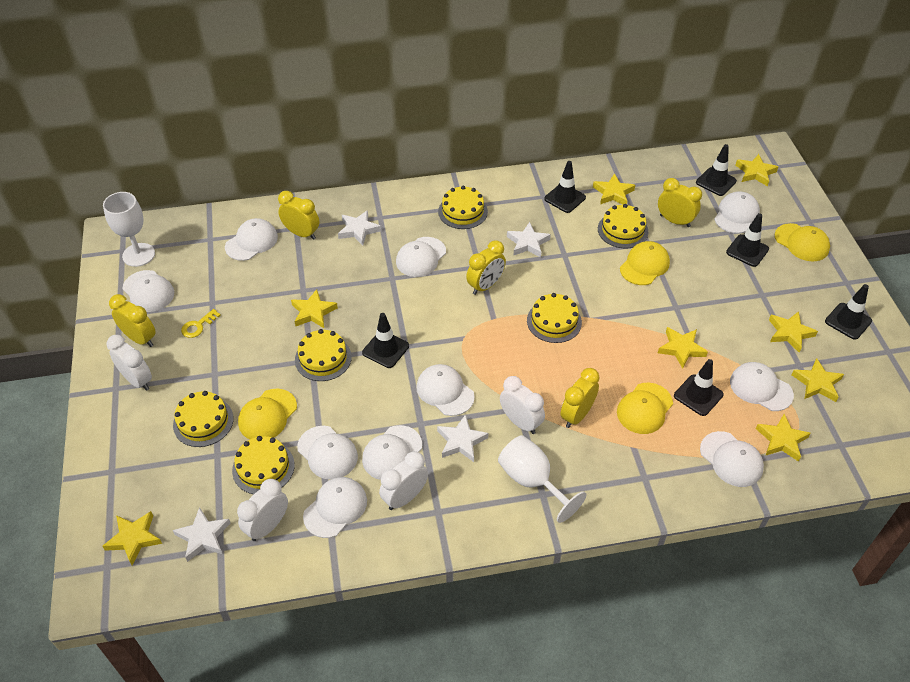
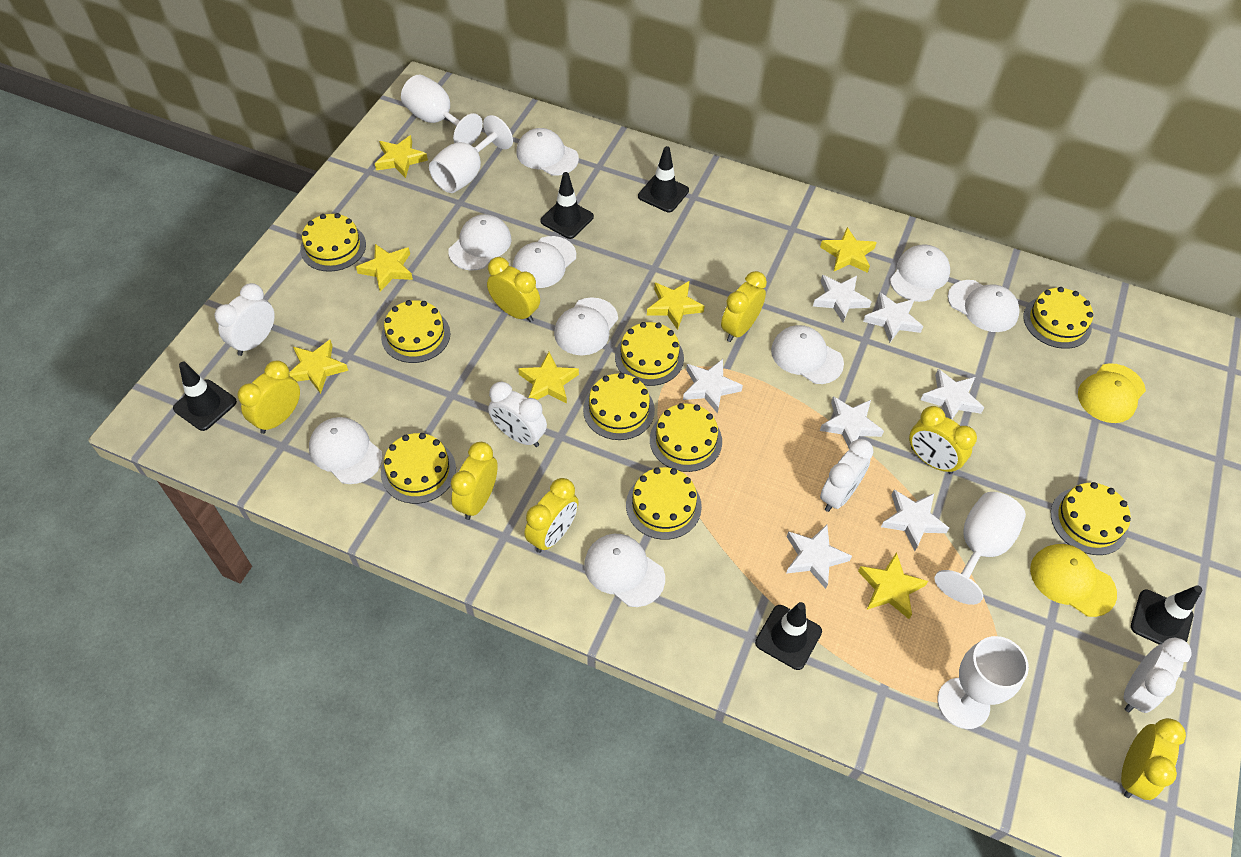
black traffic cone: [362,313,409,368] [544,161,586,213] [674,359,723,416] [696,144,737,196] [726,213,769,267] [825,284,872,340] = 6 -> [173,362,237,431] [540,172,594,239] [638,146,689,212] [755,602,822,670] [1131,585,1202,645] = 5
white cap: [122,270,174,312] [225,218,278,261] [297,426,358,480] [303,477,367,538] [362,425,422,480] [396,237,446,277] [416,364,475,416] [700,431,764,487] [714,191,760,234] [730,362,794,411] = 10 -> [309,417,383,484] [448,214,511,271] [513,236,576,288] [516,128,579,176] [554,297,618,355] [584,534,665,607] [771,325,844,384] [890,244,950,302] [948,280,1020,332] = 9
white goblet: [103,192,155,267] [498,435,586,523] = 2 -> [401,75,483,145] [429,115,513,193] [935,492,1026,605] [938,636,1029,729] = 4
white star: [173,507,231,562] [338,210,381,245] [437,414,489,462] [507,222,551,257] = 4 -> [683,359,743,414] [786,525,852,589] [813,275,872,323] [820,396,884,450] [863,292,923,343] [881,490,949,551] [920,369,984,420] = 7
yellow cake: [173,391,234,447] [232,436,295,494] [295,329,352,381] [438,186,488,229] [527,293,582,343] [598,204,649,249] = 6 -> [300,213,366,272] [381,300,450,363] [381,433,456,504] [583,373,655,440] [615,322,684,386] [626,467,702,540] [650,403,722,472] [1023,287,1093,349] [1051,482,1131,555] = 9
yellow cap: [238,389,297,439] [617,383,673,434] [620,241,670,285] [775,223,830,261] = 4 -> [1030,544,1117,617] [1078,363,1146,423] = 2
yellow clock: [109,294,156,347] [278,191,319,240] [466,240,506,295] [560,368,600,428] [658,178,702,227] = 5 -> [238,361,300,434] [451,442,498,520] [487,257,540,322] [524,478,579,553] [721,271,767,342] [909,406,977,474] [1121,718,1186,800] = 7
yellow key: [181,309,221,338] = 1 -> none = 0
yellow star: [102,511,162,565] [291,289,338,328] [593,173,635,205] [658,327,708,369] [736,154,778,186] [756,414,811,462] [769,311,818,353] [792,358,844,402] = 8 -> [289,340,348,394] [356,244,413,292] [375,135,428,178] [518,352,579,404] [647,281,705,330] [820,227,877,273] [858,552,928,619] = 7

